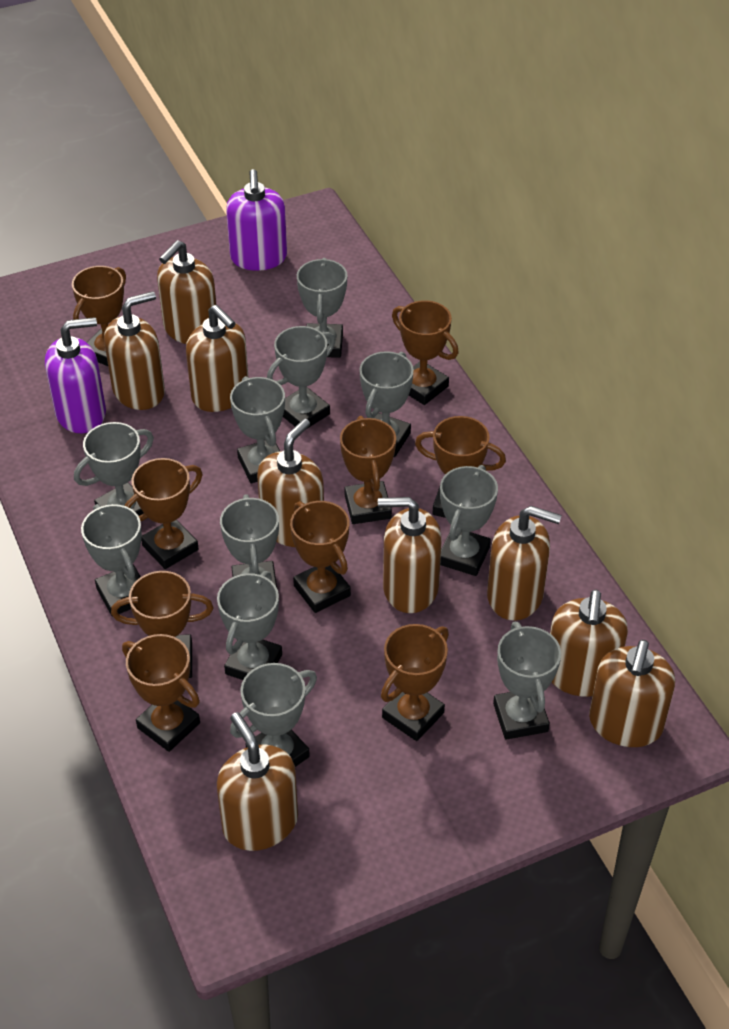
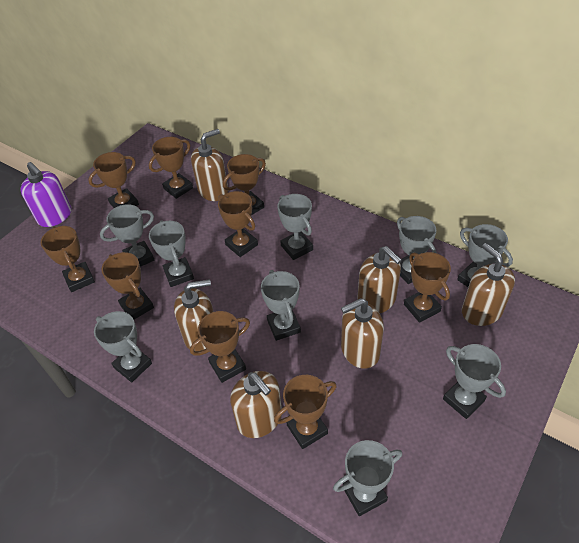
brown soap dispenser: [104,291,165,410] [157,240,216,344] [186,305,249,412] [217,712,298,851] [257,419,324,547] [378,497,442,613] [487,506,562,621] [550,590,628,697] [589,640,675,747] = 9 -> [174,279,213,351] [191,129,228,201] [230,371,282,438] [341,298,384,369] [357,246,402,313] [462,243,515,326] = 6
grey trophy: [74,422,154,516] [81,504,142,617] [217,571,282,680] [220,494,279,588] [230,376,285,483] [230,663,317,767] [267,326,335,428] [297,258,347,358] [360,351,414,457] [440,465,498,576] [493,622,561,740] = 11 -> [94,311,152,382] [100,204,154,267] [149,220,194,287] [261,270,301,341] [277,194,313,260] [333,440,402,516] [397,216,437,284] [443,344,506,419] [457,224,513,287] = 9
purple soap dispenser: [45,317,106,433] [226,169,287,271] = 2 -> [20,162,72,227] = 1

